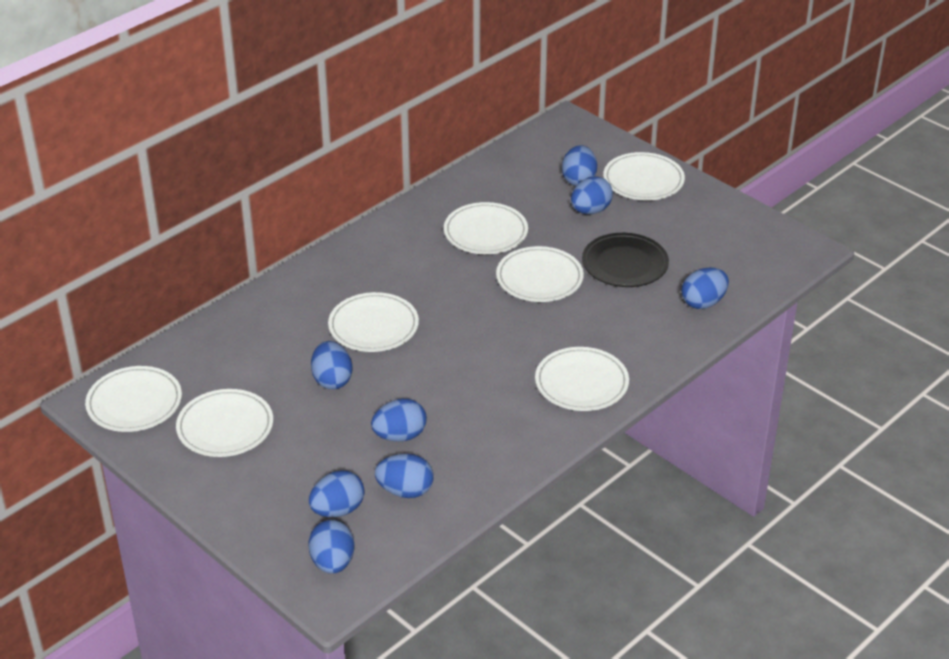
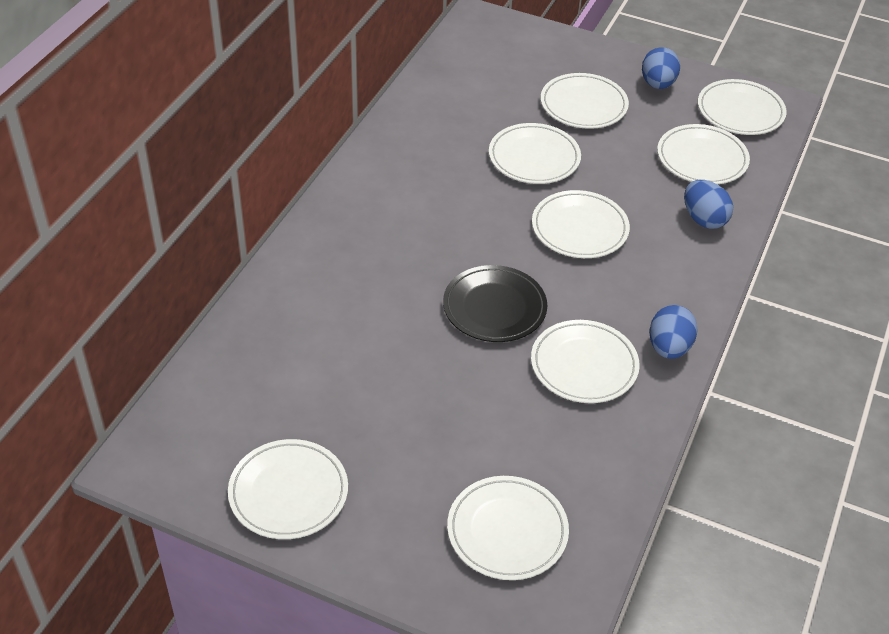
blue egg: [308,520,355,574] [309,470,365,517] [311,341,352,390] [371,399,427,441] [375,454,433,498] [562,145,597,186] [571,176,613,214] [681,267,729,309] = 8 -> [642,47,680,89] [649,305,698,359] [684,180,733,229] = 3
white plate: [85,366,182,432] [176,389,273,457] [328,292,419,352] [444,202,528,254] [496,246,584,302] [535,347,629,411] [603,152,685,201] = 7 -> [228,439,348,539] [447,476,569,580] [489,123,581,184] [531,320,640,403] [532,190,630,258] [540,73,629,129] [657,124,750,184] [698,79,787,135] = 8

